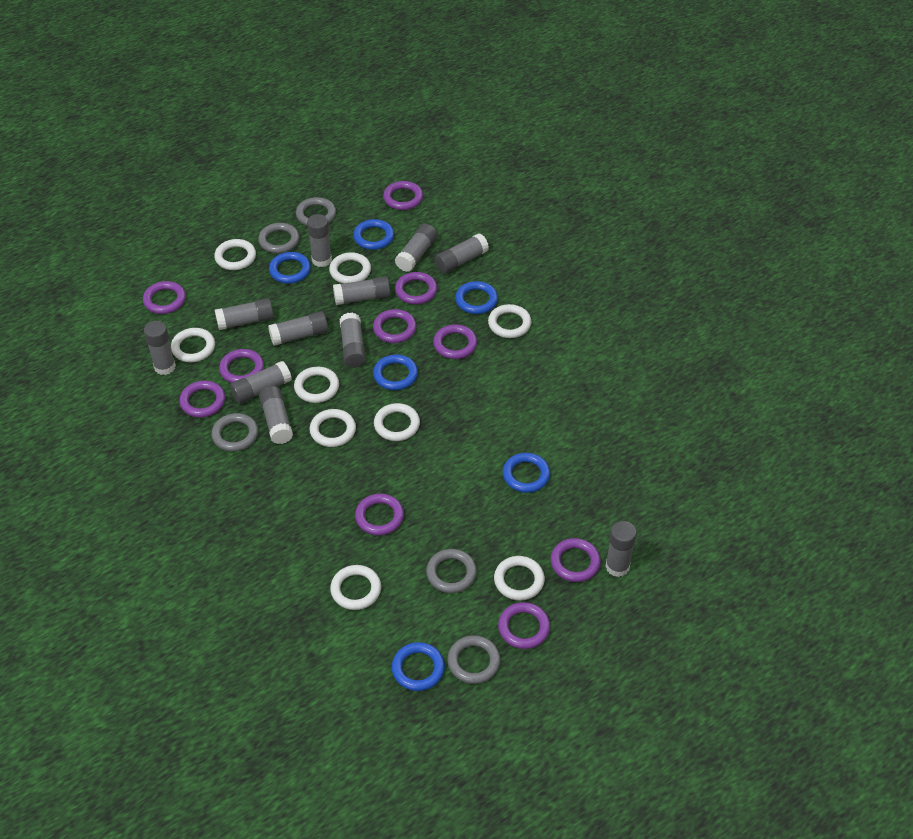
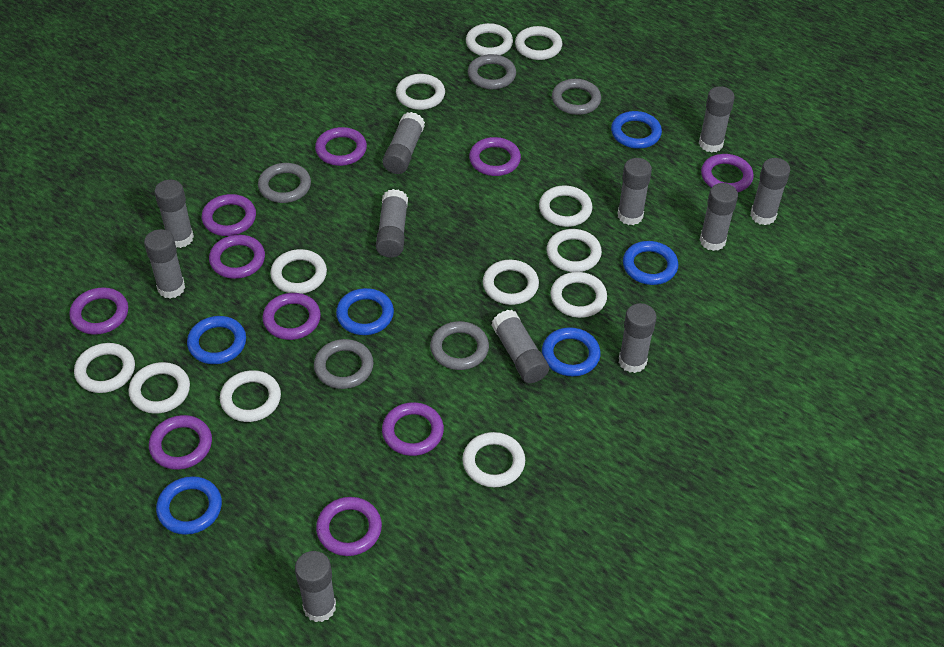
white ring: [171,328,215,362] [214,239,256,270] [294,367,339,403] [310,409,356,447] [329,252,371,284] [330,565,381,610] [374,403,420,441] [488,304,532,338] [494,556,545,601] = 9 -> [74,343,135,393] [128,362,190,414] [220,370,281,422] [270,249,327,294] [396,74,445,110] [462,432,525,487] [466,23,513,56] [483,260,539,305] [515,26,562,60] [539,186,592,227] [547,229,602,272] [550,272,607,318] = 12

